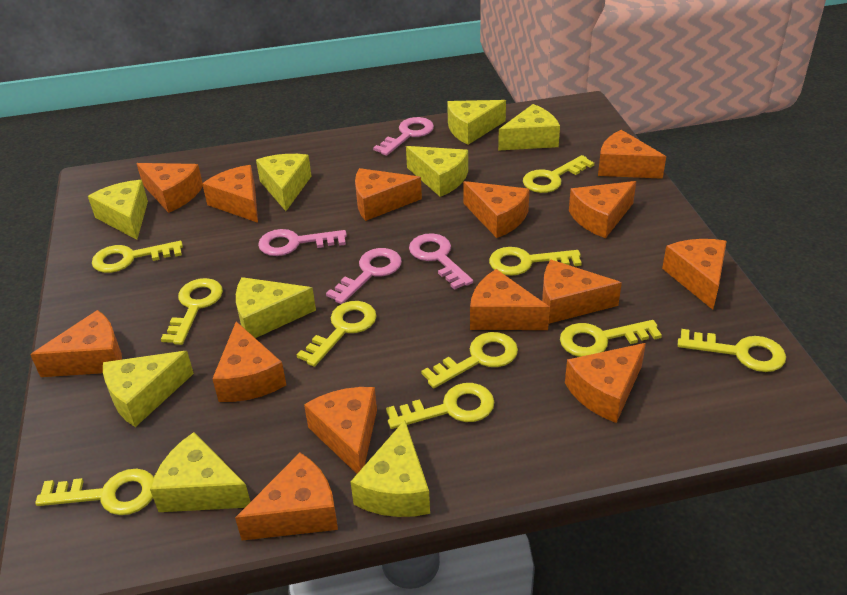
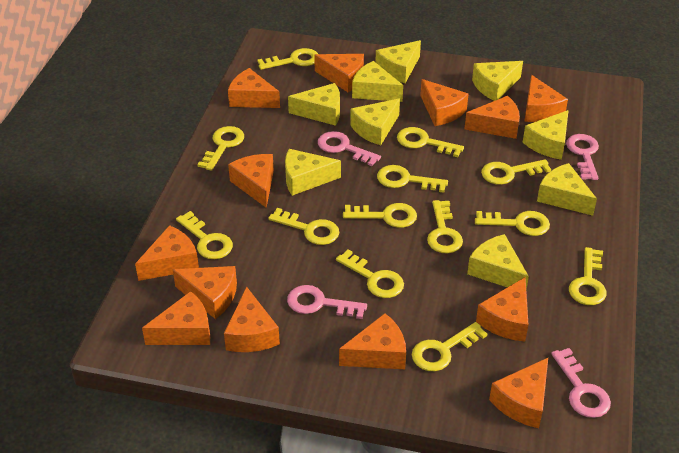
orange cheese: [30,310,122,377] [136,163,203,213] [202,165,258,223] [212,321,286,402] [235,453,338,540] [304,387,377,474] [355,168,422,221] [463,181,530,238] [470,269,550,330] [542,260,622,324] [565,343,646,423] [569,181,636,238] [598,130,666,179] [662,239,727,310] = 14 -> [135,225,199,281] [142,291,210,345] [173,266,237,319] [224,287,280,352] [228,68,280,108] [228,154,274,208] [314,54,364,92] [339,313,406,369] [420,79,468,126] [464,96,520,139] [476,277,529,342] [489,358,548,428] [524,75,568,122] = 13
yellow key: [35,469,154,515] [92,241,183,273] [161,278,223,345] [297,301,376,367] [386,383,494,429] [421,332,518,388] [489,247,582,276] [523,155,594,193] [560,320,662,357] [678,329,786,372] = 10 -> [176,211,233,259] [197,126,244,171] [258,48,318,70] [268,208,339,245] [336,249,404,298] [343,203,417,228] [377,165,448,193] [397,127,464,157] [412,322,487,371] [427,200,463,253] [475,211,550,236] [481,159,551,185] [569,247,606,305] = 13

